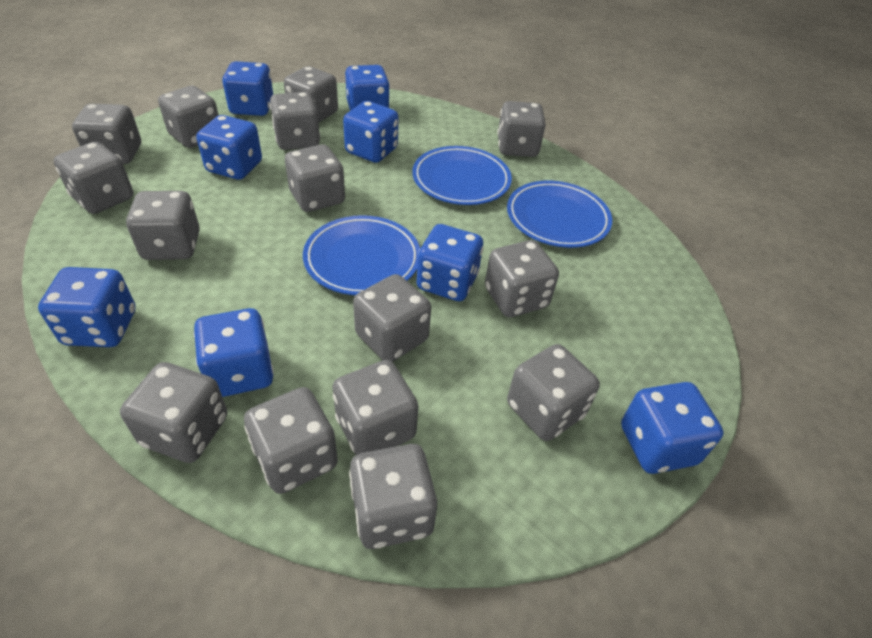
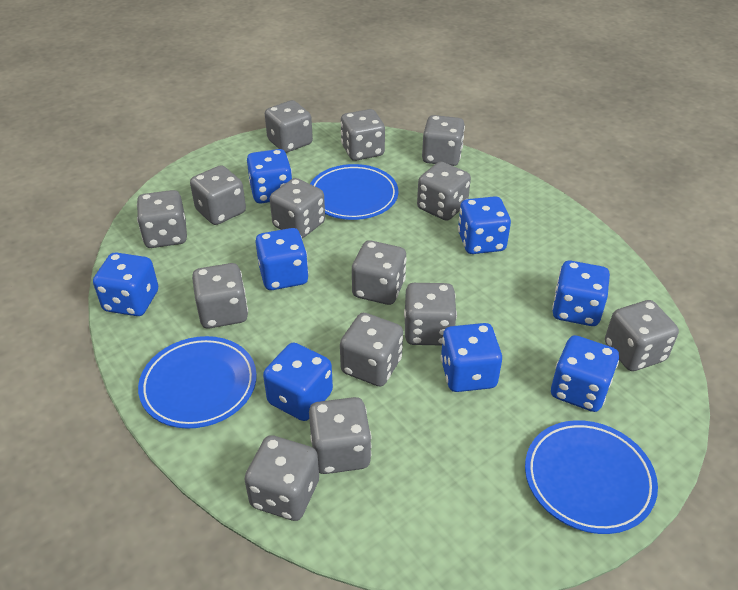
grey dice: [54,142,134,214] [72,104,141,164] [120,362,227,463] [126,191,200,260] [158,86,219,148] [244,387,338,494] [270,92,320,150] [284,66,338,123] [285,145,345,212] [332,360,418,455] [349,444,437,549] [353,274,431,362] [485,240,559,317] [497,101,546,157] [507,344,600,441] = 15 -> [137,190,187,248] [190,165,246,225] [192,263,248,328] [244,435,319,521] [265,100,313,153] [270,178,325,238] [309,397,372,474] [340,109,385,161] [340,313,403,387] [352,240,407,305] [404,283,457,345] [417,161,471,221] [422,115,465,166] [605,300,679,371] = 14

